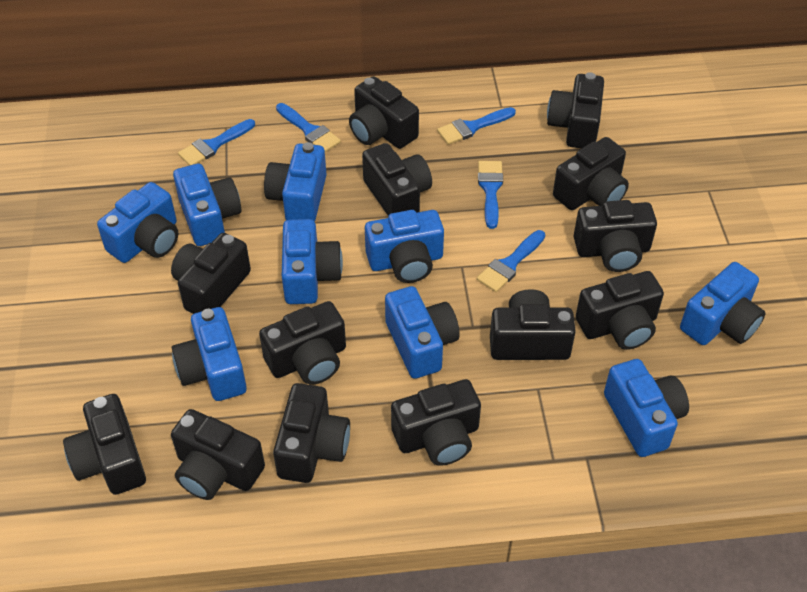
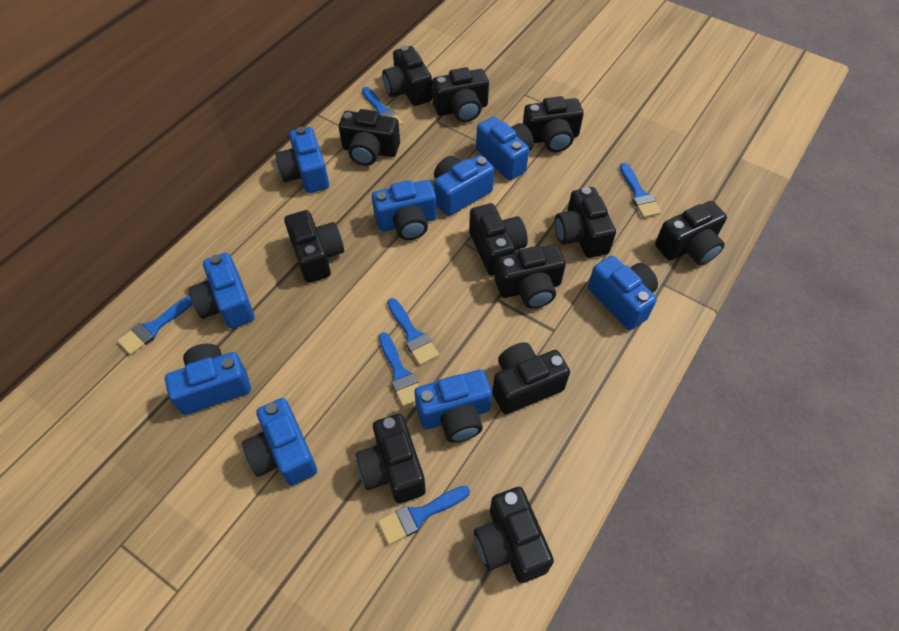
black camera: [63,394,146,495] [171,233,251,314] [171,409,265,500] [259,301,346,385] [273,383,350,483] [349,76,419,149] [362,143,432,216] [391,379,481,466] [490,289,576,360] [547,72,604,148] [553,137,629,210] [574,200,657,272] [576,271,664,350] = 13 -> [284,210,344,283] [339,109,400,166] [355,414,426,503] [382,45,432,106] [432,67,489,122] [469,203,528,276] [474,487,554,583] [492,342,570,414] [495,245,566,309] [523,96,584,152] [555,187,616,258] [655,201,727,265] = 12
blue brush: [178,119,255,166] [276,103,341,152] [437,107,516,145] [477,230,545,292] [478,161,503,229] = 5 -> [117,296,193,355] [362,87,403,126] [378,485,470,545] [379,332,419,407] [387,298,439,366] [620,163,662,218] = 6

